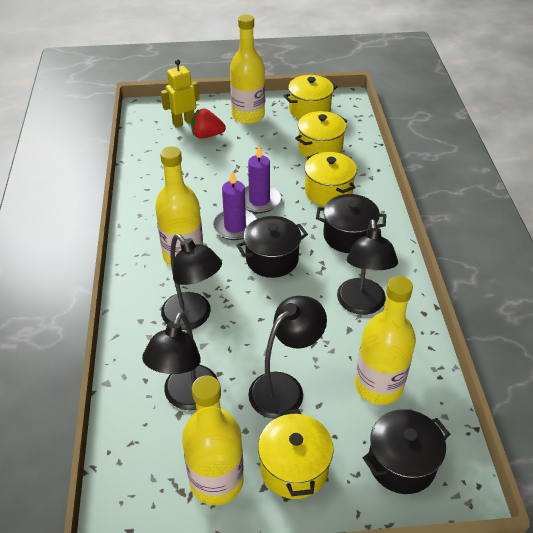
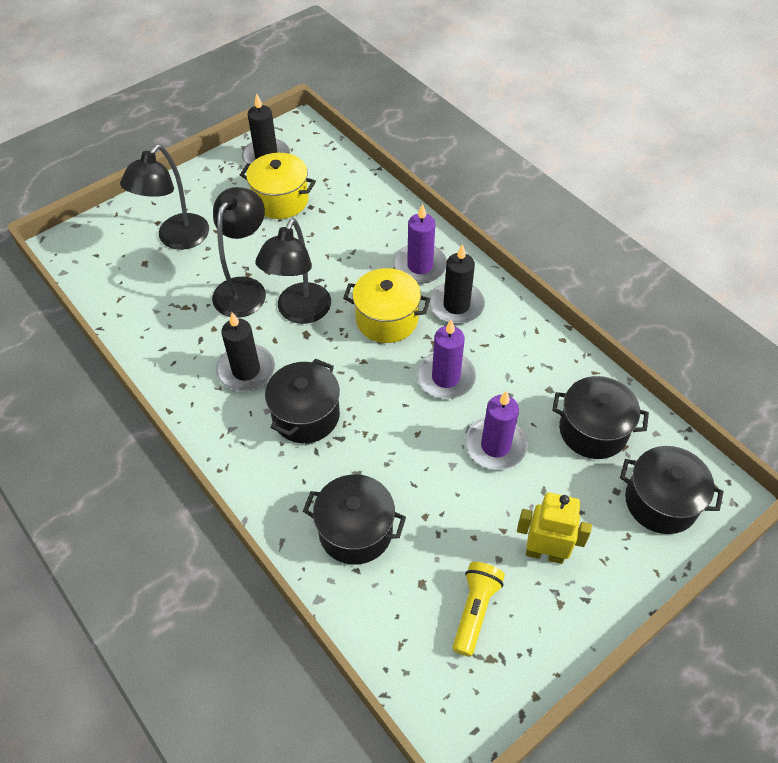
black candle: none = 0 -> [216,312,275,391] [242,93,290,164] [429,244,485,324] = 3
black lamp: [142,312,218,410] [161,234,222,330] [248,296,327,419] [337,219,398,315] = 4 -> [120,145,209,250] [212,187,266,318] [255,219,331,324] = 3
black pot: [236,216,308,278] [316,194,386,253] [363,409,450,494] = 3 -> [265,359,340,443] [303,474,406,565] [552,376,649,459] [620,446,724,534] = 4
purple candle: [212,171,257,240] [245,146,281,213] = 2 -> [394,203,447,284] [417,320,476,399] [465,391,528,470] = 3
red strawberry: [191,109,226,138] = 1 -> none = 0
yellow bottle: [155,146,203,266] [182,375,244,506] [230,14,265,124] [355,276,416,405] = 4 -> none = 0
yellow flashlight: none = 0 -> [453,562,505,657] = 1
yellow pot: [258,409,334,499] [283,75,338,120] [295,111,347,157] [305,152,357,206] = 4 -> [240,153,316,219] [343,268,430,343] = 2

